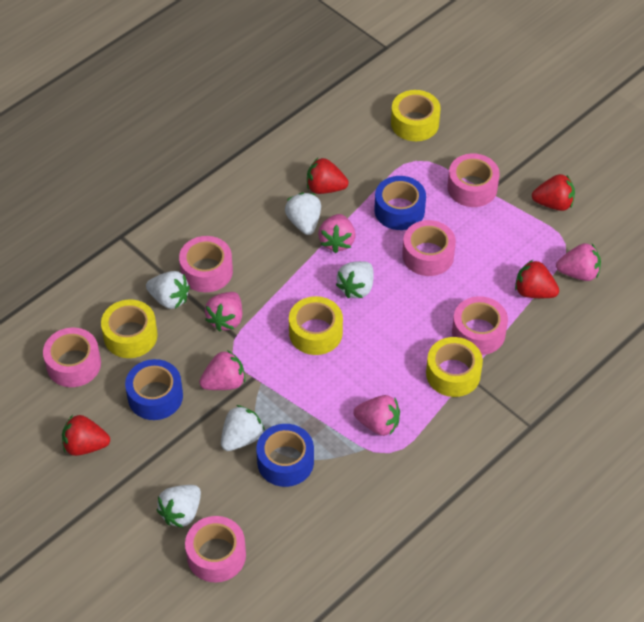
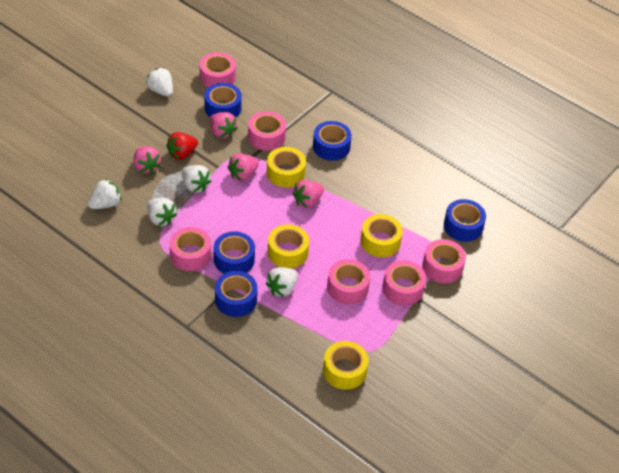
blue tape: [125,359,183,420] [256,424,314,487] [375,176,426,230] = 3 -> [204,83,242,118] [214,231,255,274] [215,271,258,317] [313,121,352,161] [444,199,486,242] = 5
pink strawberry: [199,350,245,390] [205,292,242,332] [318,214,356,253] [353,395,400,436] [556,243,601,281] = 5 -> [134,146,161,174] [210,112,238,138] [228,153,259,181] [292,180,324,208] = 4
red strawberry: [62,415,110,456] [307,158,349,194] [515,260,559,298] [532,174,575,211] = 4 -> [166,132,198,160] = 1

